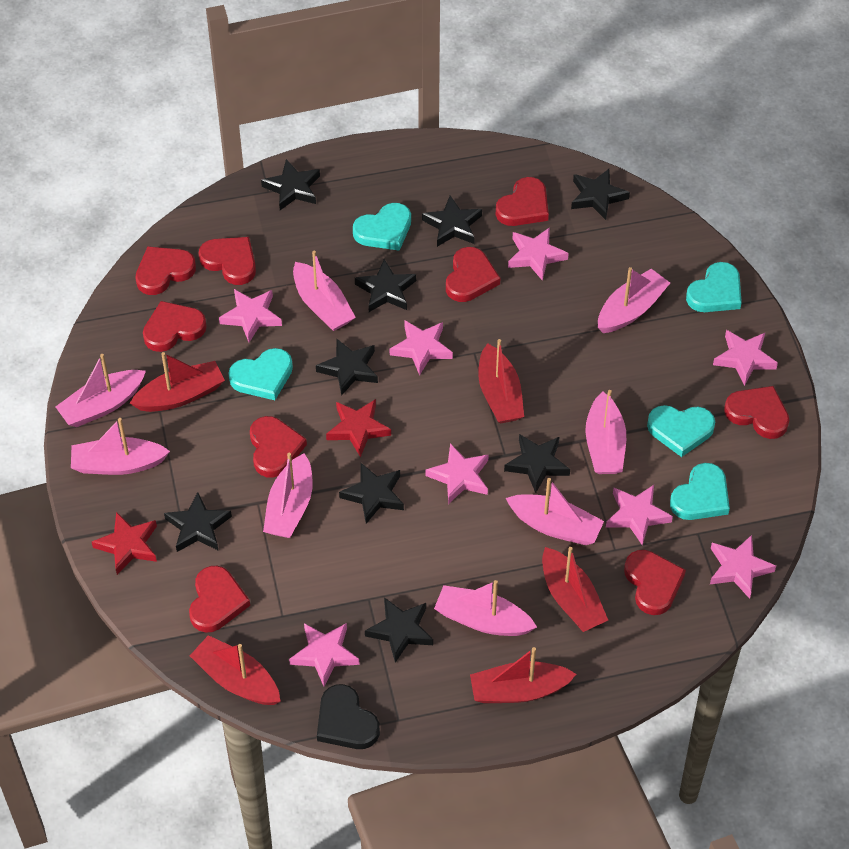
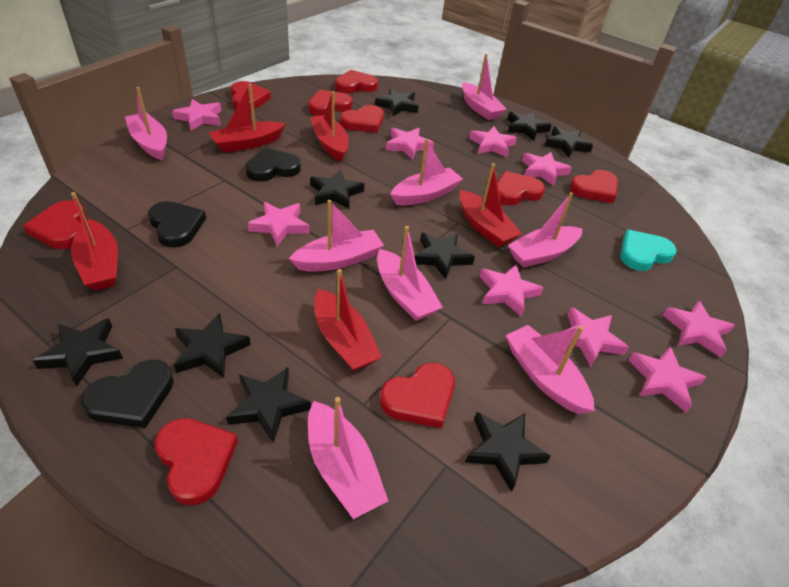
black heart: [317,684,380,749] = 1 -> [81,359,174,428] [148,201,206,248] [245,148,301,182] = 3
pink star: [219,289,282,342] [289,623,360,686] [390,320,453,376] [425,443,489,504] [508,227,569,281] [606,485,673,545] [710,535,776,599] [713,330,778,386] = 8 -> [172,99,221,130] [248,202,309,246] [386,128,434,160] [469,126,517,158] [479,264,544,317] [522,152,572,186] [564,307,629,367] [628,347,706,412] [663,300,735,357] = 9
red star: [92,512,157,575] [326,399,391,457] = 2 -> none = 0
turquoise heart: [228,348,293,400] [353,203,411,251] [647,405,715,457] [670,463,730,520] [686,262,742,312] = 5 -> [620,230,677,271] = 1

